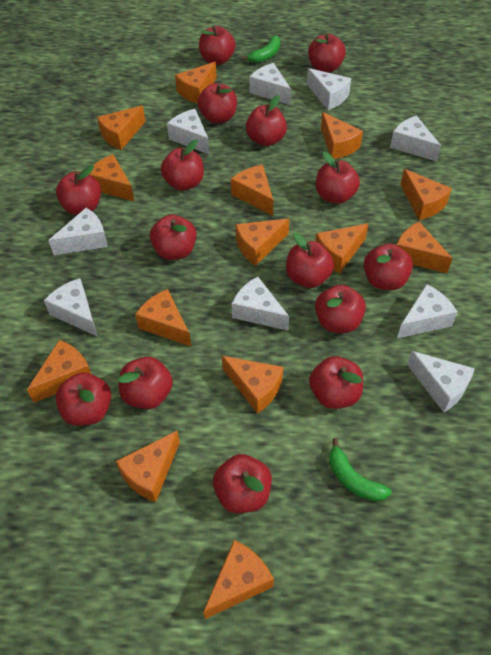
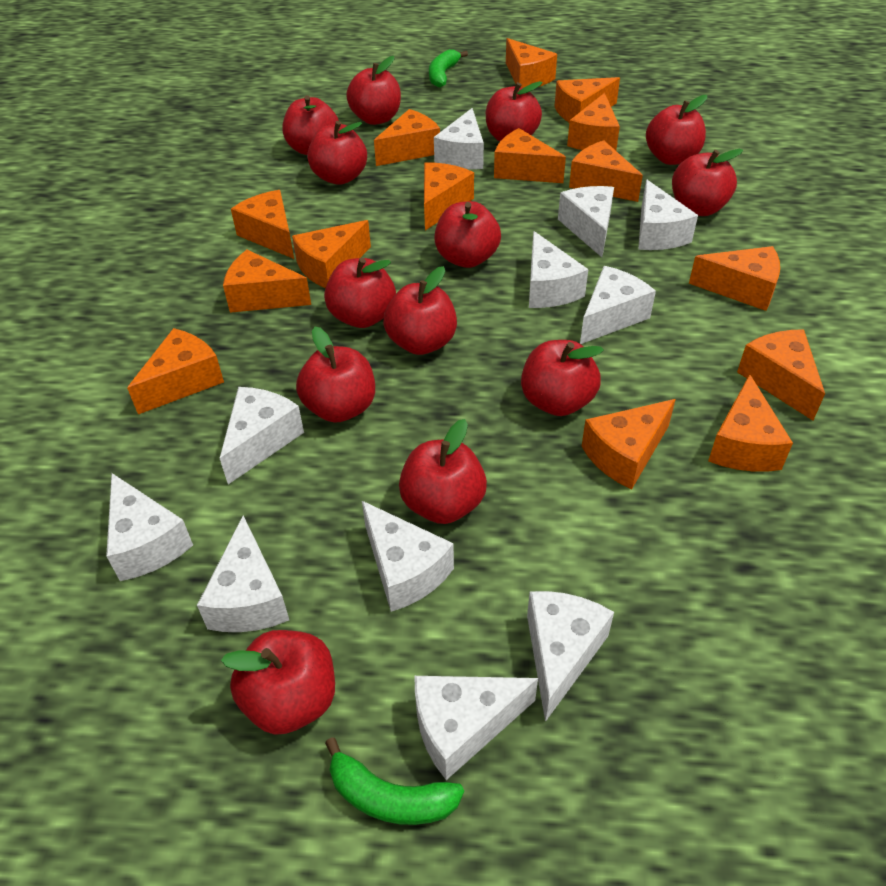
orange cheese: [27,340,91,402] [89,155,135,202] [97,106,145,150] [116,431,180,502] [135,289,191,347] [175,62,217,104] [203,540,274,619] [222,356,283,414] [231,165,274,216] [235,218,289,266] [315,223,369,274] [321,112,363,159] [397,222,453,273] [400,169,452,220] = 14 -> [127,328,224,414] [223,250,311,313] [231,190,294,259] [292,220,371,288] [374,109,440,166] [424,162,474,230] [494,128,566,183] [506,38,557,88] [554,77,620,122] [567,93,620,150] [569,140,643,202] [581,399,676,489] [689,246,780,311] [708,374,793,472] [737,329,825,420] = 15
red apple: [55,373,111,426] [56,165,101,215] [118,357,173,409] [150,214,196,260] [161,140,204,191] [197,83,237,124] [199,26,236,65] [213,454,272,513] [246,95,287,146] [286,233,334,288] [308,34,346,73] [309,356,363,409] [315,285,366,333] [316,152,360,204] [364,244,413,290] = 15 -> [221,630,335,735] [283,95,339,155] [296,327,375,423] [307,121,367,185] [324,258,396,328] [346,56,401,125] [383,266,457,355] [399,419,487,524] [434,201,501,268] [486,81,543,142] [521,340,604,416] [646,95,707,165] [672,149,743,216] = 13
white cheese: [44,278,97,336] [48,208,108,255] [167,109,210,155] [232,277,289,331] [249,63,291,105] [307,68,351,110] [390,115,441,162] [397,284,458,338] [407,351,475,412] = 9 -> [106,473,193,581] [197,515,289,632] [220,387,304,484] [362,501,454,612] [414,676,538,780] [434,108,484,169] [527,591,614,722] [529,231,588,308] [558,186,614,257] [580,266,656,344] [638,180,698,250] = 11

